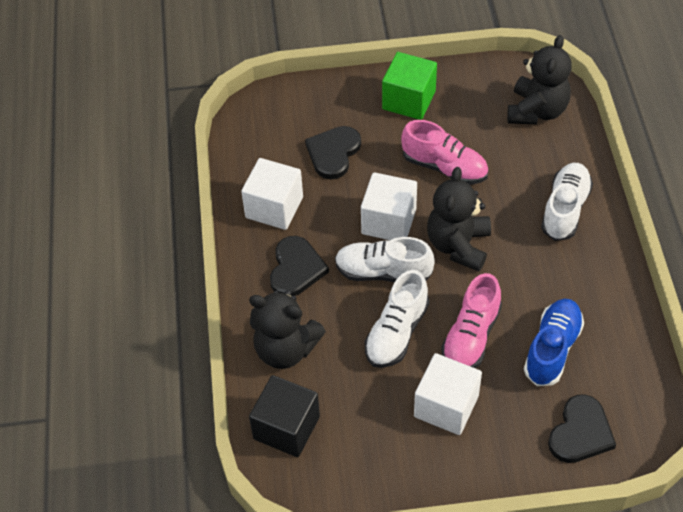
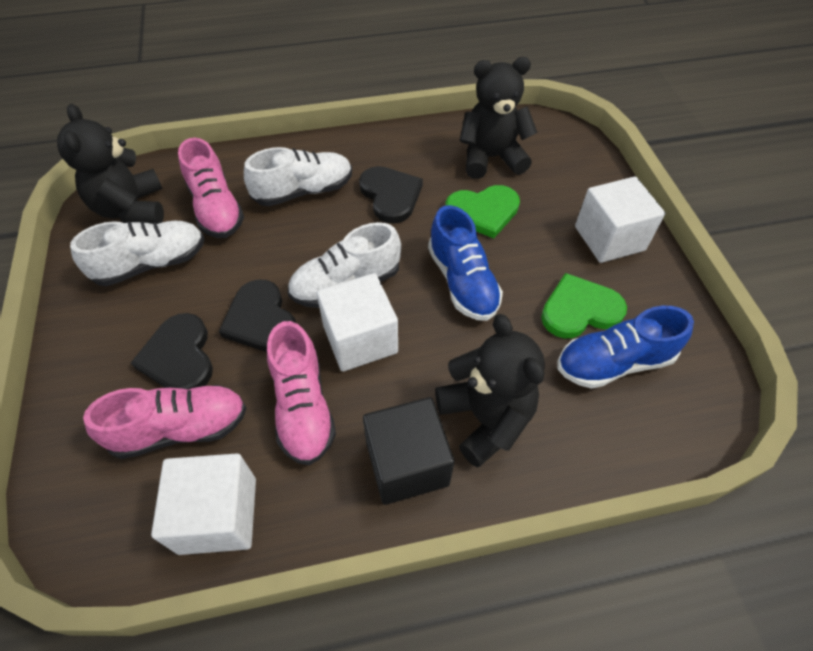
blue shoe: [524,298,584,386] = 1 -> [428,205,503,321] [557,306,694,389] = 2
green cube: [382,52,437,120] = 1 -> none = 0
green heart: none = 0 -> [445,185,520,238] [541,273,627,338] = 2
pink shoe: [401,120,488,185] [441,273,502,368] = 2 -> [83,385,247,459] [178,138,244,238] [267,321,336,465] = 3

